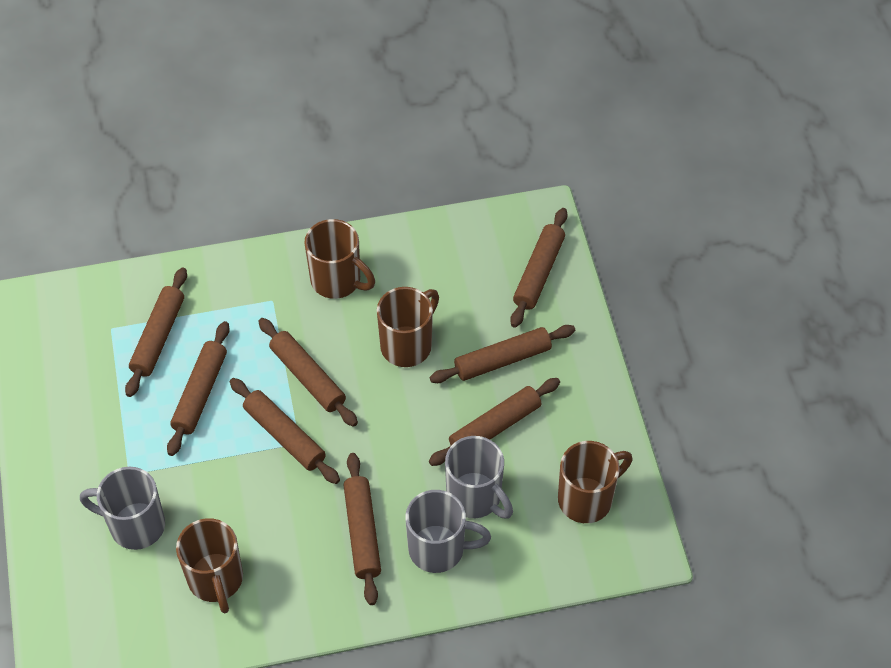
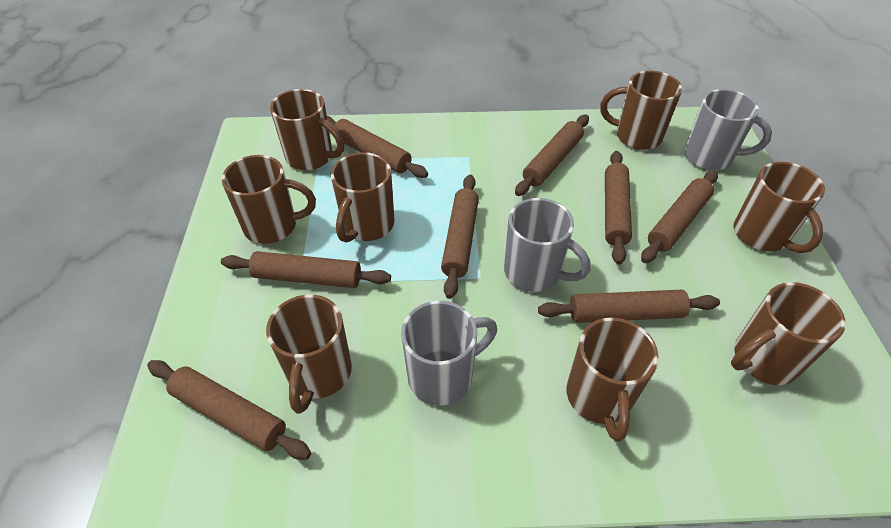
brown mug: [176,518,243,614] [304,219,375,299] [377,287,439,367] [558,441,632,523] = 4 -> [221,155,316,244] [266,295,352,414] [270,89,344,170] [331,152,395,243] [566,317,659,442] [600,71,682,150] [731,282,846,385] [733,162,825,253] = 8

